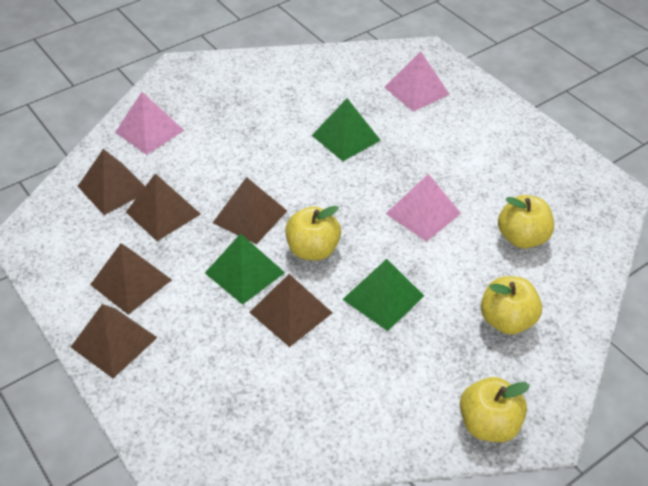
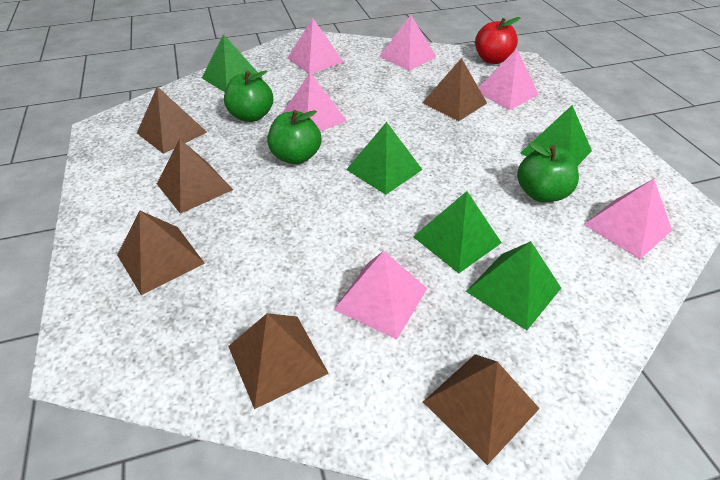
green apple: none = 0 -> [224,70,273,122] [267,110,321,164] [517,142,579,202] = 3
green pyramid: [205,234,285,305] [312,98,381,161] [342,259,424,331] = 3 -> [202,34,263,92] [346,122,423,195] [413,191,502,273] [466,241,561,330] [520,105,592,166] = 5
pink pyramid: [115,92,184,155] [384,51,450,112] [386,174,461,242] = 3 -> [283,72,347,132] [288,18,344,74] [334,251,427,339] [379,15,436,71] [478,49,539,110] [583,179,672,259] = 6
red apple: none = 0 -> [475,17,521,64] = 1
yellow apple: [285,206,341,260] [460,377,530,442] [481,276,542,335] [498,195,554,249] = 4 -> none = 0

